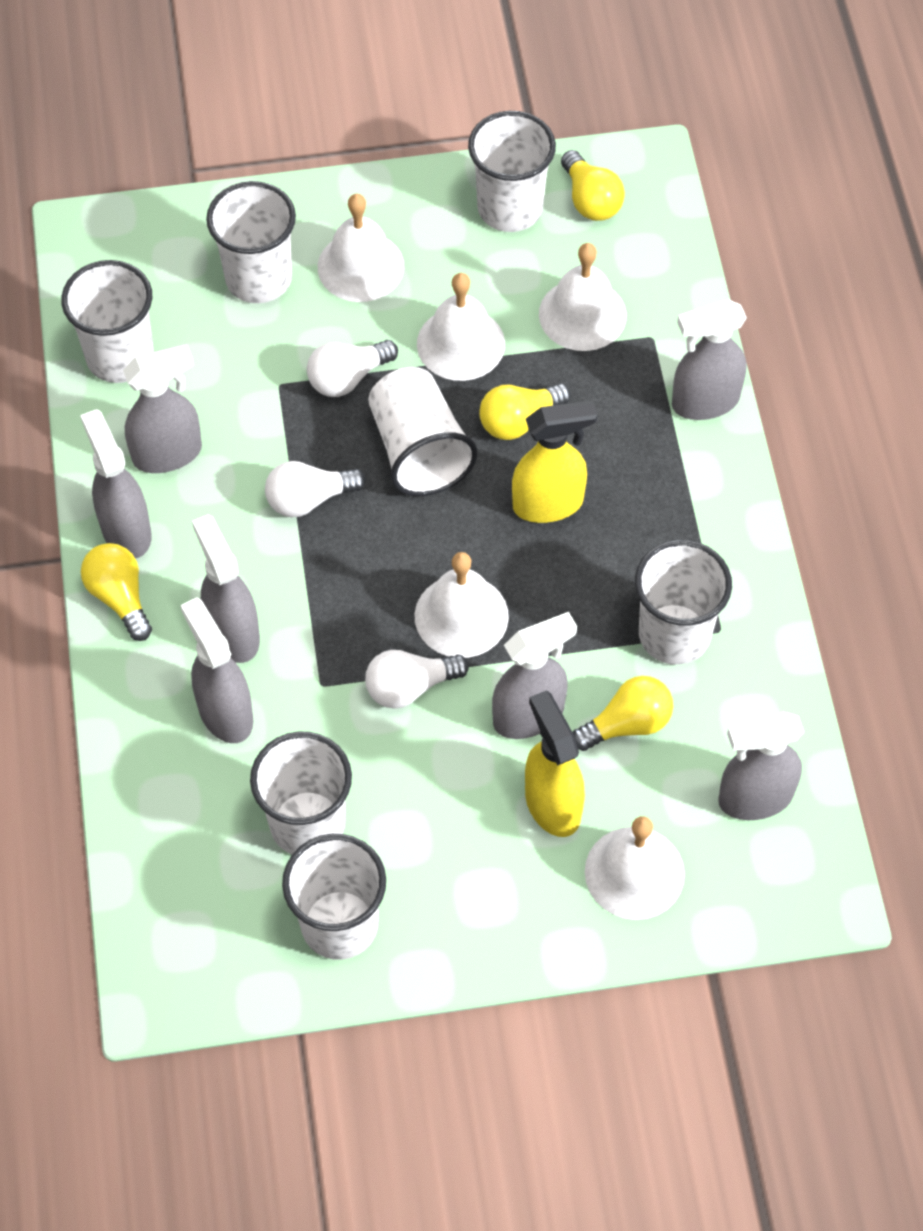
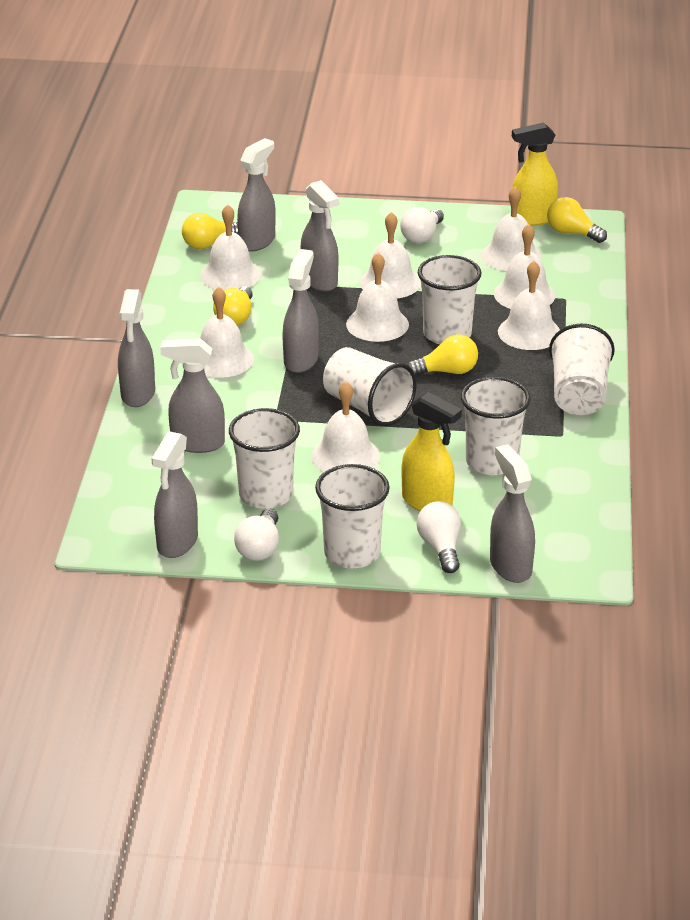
white bell: [318,194,404,302] [415,552,509,658] [417,273,505,381] [539,243,626,351] [585,816,685,920] = 5 -> [200,205,261,290] [200,287,254,378] [311,381,380,472] [346,253,409,342] [360,212,421,298] [482,186,541,271] [494,224,555,309] [498,261,560,350] = 8
white cup: [61,260,154,383] [206,181,296,303] [250,732,352,854] [282,834,386,960] [368,367,478,496] [468,111,556,232] [635,540,732,665] = 7 -> [229,408,300,509] [315,464,390,569] [323,347,417,426] [418,255,481,344] [461,377,531,475] [549,324,615,415] = 6

